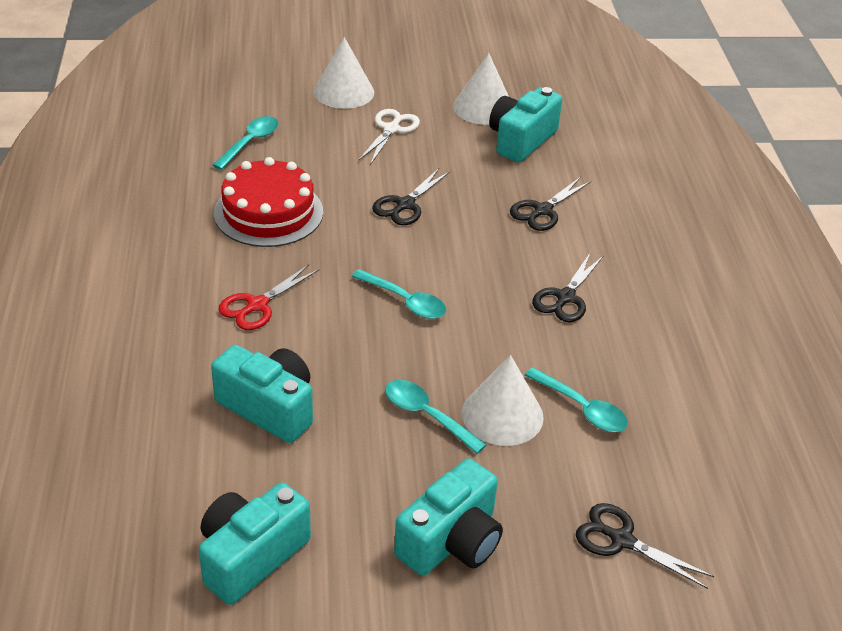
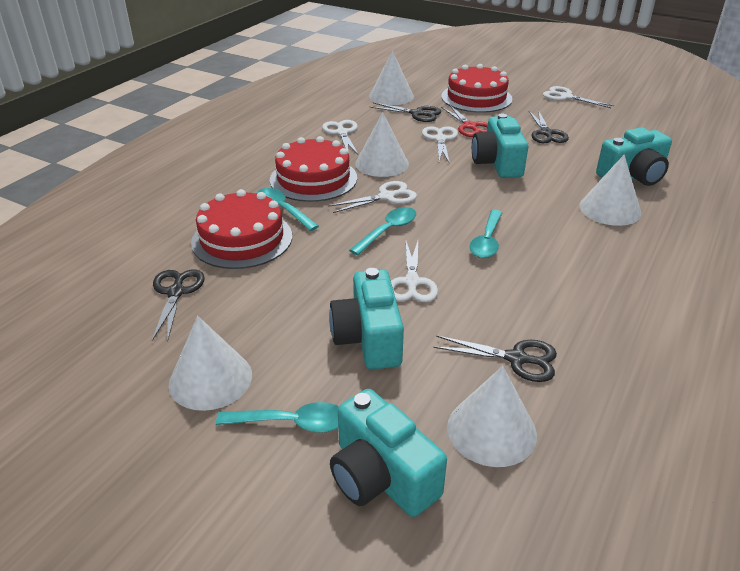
red cake: [214,157,323,247] = 1 -> [191,189,292,269] [270,136,357,202] [441,64,512,113] = 3
white cone: [314,37,374,109] [453,53,509,125] [462,355,544,446] = 3 -> [169,316,252,411] [355,112,409,177] [369,51,414,105] [447,366,537,467] [580,154,641,226] = 5
white scissors: [359,109,420,165] = 1 -> [322,120,358,154] [328,181,417,213] [391,241,438,302] [422,126,458,164] [543,86,614,108] = 5

